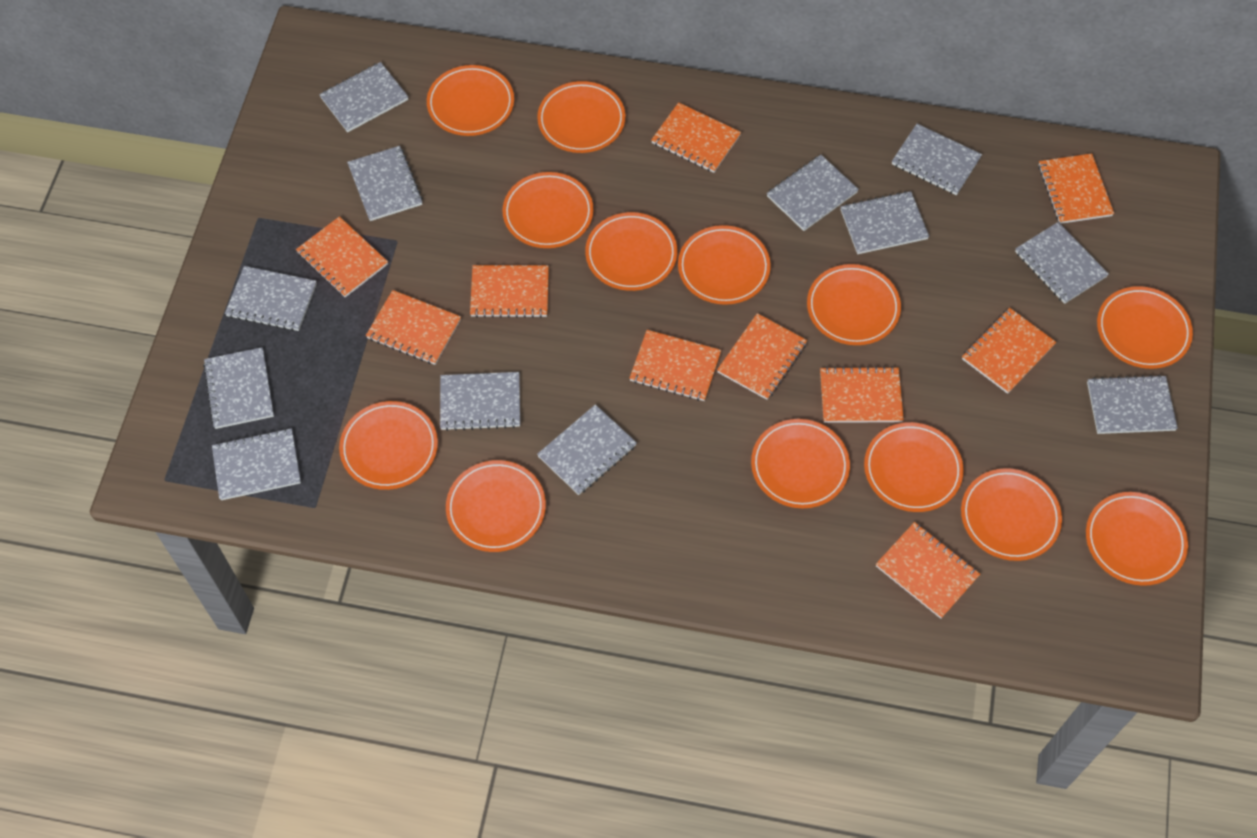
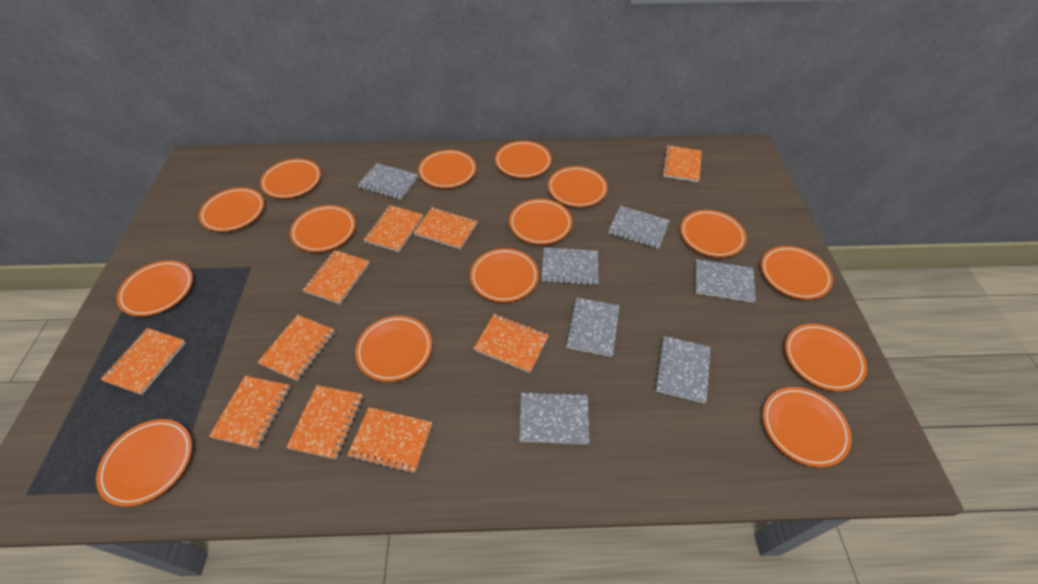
grey notebook: [203,347,274,429] [212,428,301,500] [225,266,317,331] [319,62,408,132] [347,146,423,221] [440,372,520,431] [537,404,637,495] [767,155,859,231] [841,191,929,254] [892,124,982,195] [1015,222,1109,304] [1087,375,1178,434] = 12 -> [358,163,418,199] [519,391,590,444] [542,247,598,285] [565,298,620,357] [609,206,670,249] [655,336,711,404] [696,259,756,303] = 7
orange plate: [339,401,438,490] [427,65,514,136] [446,460,546,552] [503,172,593,248] [537,81,626,153] [585,212,677,291] [678,225,771,305] [751,419,850,508] [807,264,901,345] [864,422,964,512] [961,468,1062,561] [1086,492,1188,586] [1097,286,1193,369] = 13 -> [96,419,192,506] [117,260,193,316] [199,188,264,232] [260,159,321,199] [290,205,356,252] [355,316,432,382] [418,150,476,188] [470,248,539,302] [495,141,552,178] [509,199,572,245] [548,166,608,207] [680,210,746,257] [761,246,833,299] [763,387,852,467] [785,324,867,391] = 15

